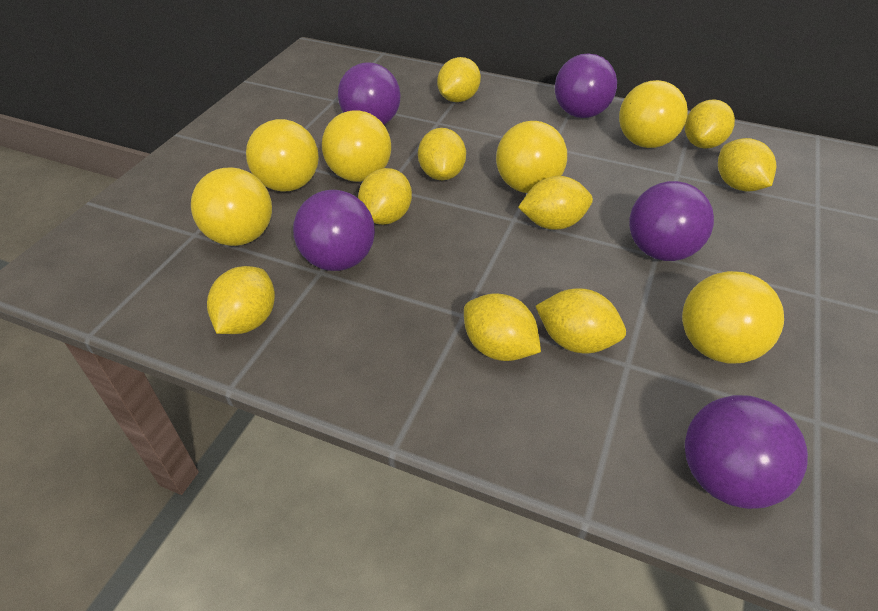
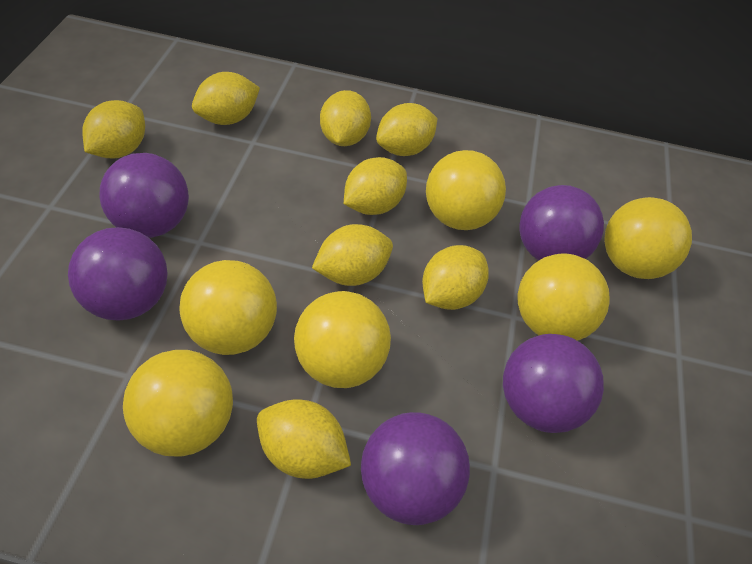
yellow lemon: [207,266,275,334] [358,168,412,225] [418,128,466,180] [437,57,481,102] [464,293,541,361] [518,176,593,230] [536,288,626,353] [685,99,735,149] [718,138,776,192] = 9 -> [82,100,145,159] [192,72,260,125] [257,400,351,479] [312,224,393,286] [320,90,371,146] [344,157,407,215] [376,103,437,156] [422,245,489,310] = 8

